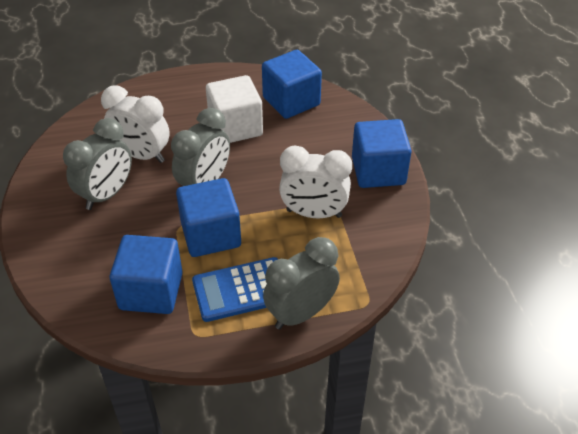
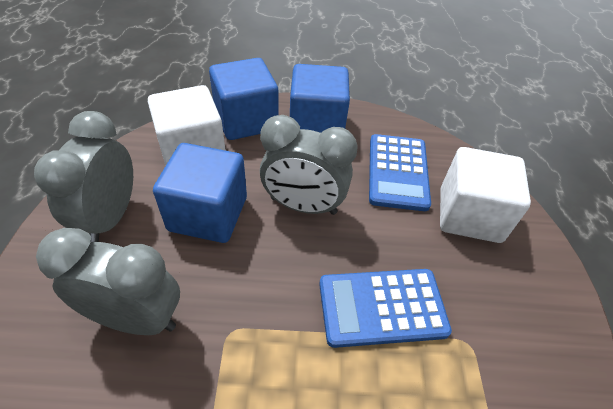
blue calculator: [192,257,278,322] = 1 -> [319,269,452,348] [369,134,431,211] = 2
blue cube: [110,235,183,314] [176,178,241,257] [262,50,322,119] [352,119,412,188] = 4 -> [153,143,247,243] [209,58,278,140] [290,64,350,133] = 3
white clock: [101,85,170,163] [279,145,352,218] = 2 -> none = 0
white cube: [206,75,263,143] = 1 -> [148,85,226,166] [440,147,531,243] = 2

